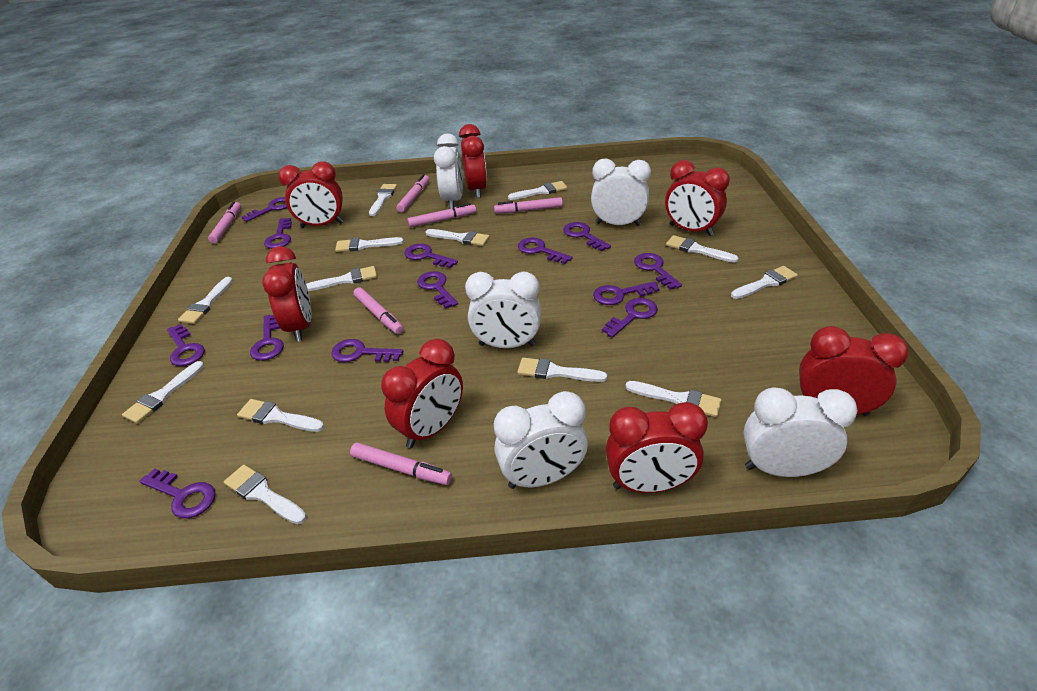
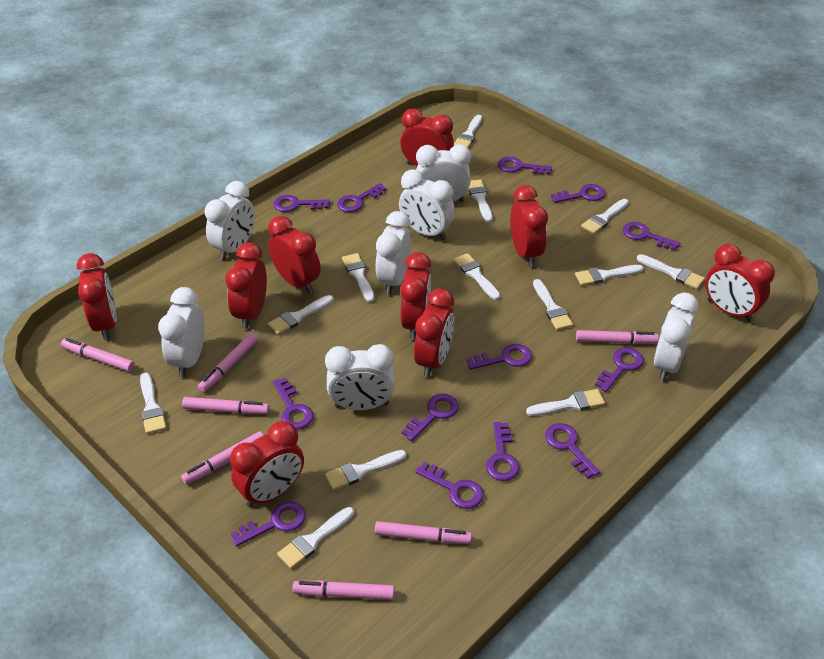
pink marker: [208,201,241,244] [350,443,452,485] [353,287,404,334] [396,174,429,213] [407,203,476,227] [494,197,563,214] = 6 -> [61,338,135,372] [181,431,264,485] [182,397,269,414] [198,333,258,393] [293,580,395,600] [375,521,472,544] [576,330,659,344] = 7
red clock: [262,246,311,342] [279,161,344,228] [381,339,463,448] [459,124,487,198] [606,402,708,493] [665,160,730,236] [799,326,908,416] = 7 -> [77,253,117,340] [225,243,267,329] [230,421,304,507] [268,216,321,294] [400,109,454,166] [400,252,431,339] [414,288,455,377] [510,185,548,267] [705,244,775,322] = 9
white clock: [434,134,463,209] [465,272,541,348] [494,391,588,489] [591,159,651,226] [743,387,858,477] = 5 -> [158,287,205,377] [204,181,255,260] [325,344,395,410] [375,211,411,295] [399,169,455,240] [416,144,471,202] [653,292,699,381] = 7

